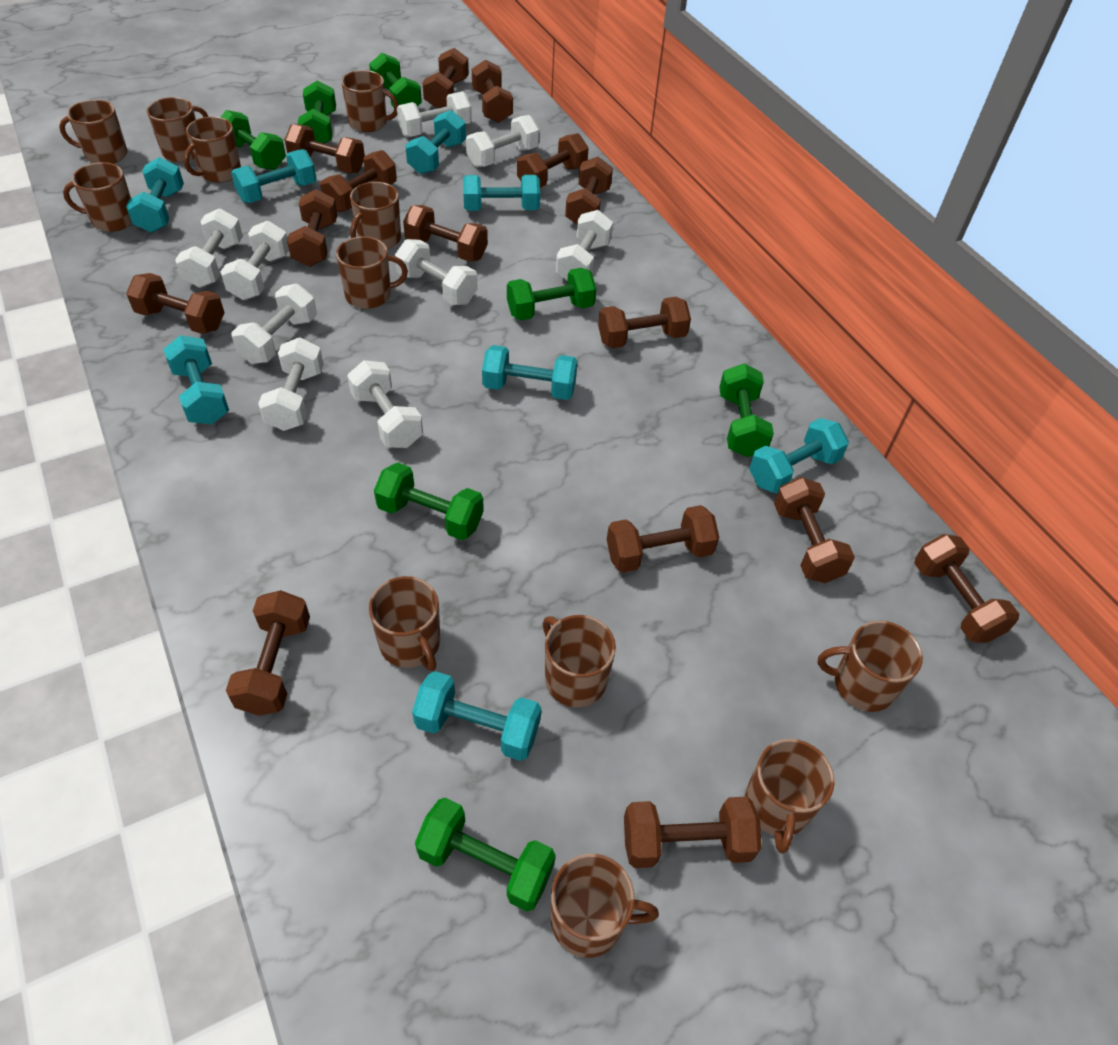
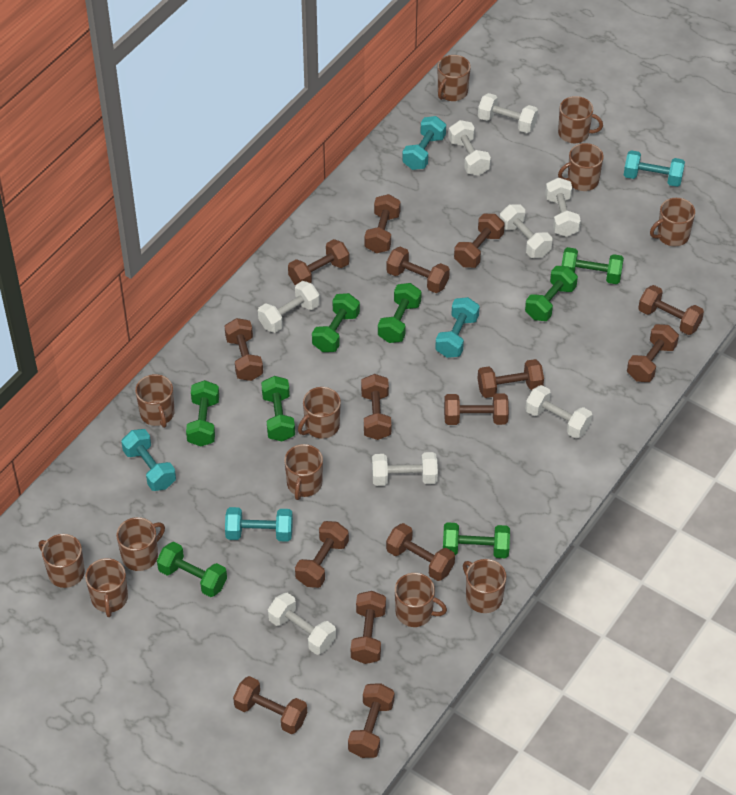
green dumbbell: [221,110,286,170] [298,80,336,144] [369,53,422,107] [374,462,484,540] [415,798,556,911] [507,268,596,321] [719,363,774,457] = 7 -> [157,542,227,597] [186,380,219,447] [261,376,295,441] [312,293,360,352] [378,283,422,343] [443,522,510,558] [525,266,578,321] [561,247,624,284] = 8
turquoise dumbbell: [126,157,184,233] [163,335,229,424] [231,149,317,203] [405,110,466,174] [412,671,541,761] [463,175,540,211] [482,345,578,400] [749,418,849,494] = 8 -> [121,429,176,491] [225,507,293,542] [402,116,446,170] [435,297,480,358] [624,150,685,187] = 5
white dumbbell: [175,208,243,288] [220,221,289,300] [231,284,317,364] [258,337,324,431] [347,360,423,448] [395,239,478,305] [397,91,472,137] [466,115,539,167] [556,210,613,281] = 9 -> [258,281,320,333] [268,593,336,655] [372,452,438,486] [449,120,491,176] [478,93,538,133] [500,204,553,258] [526,385,592,439] [545,177,581,237] = 8

